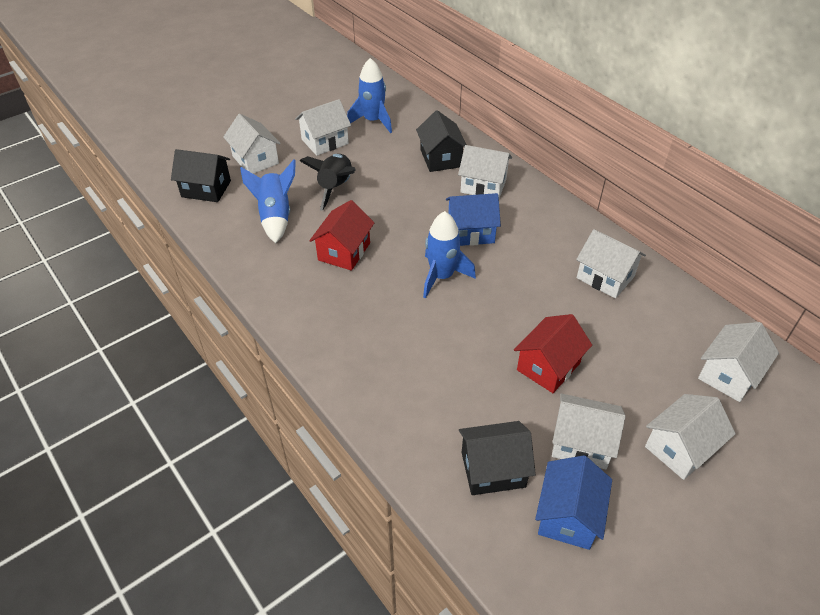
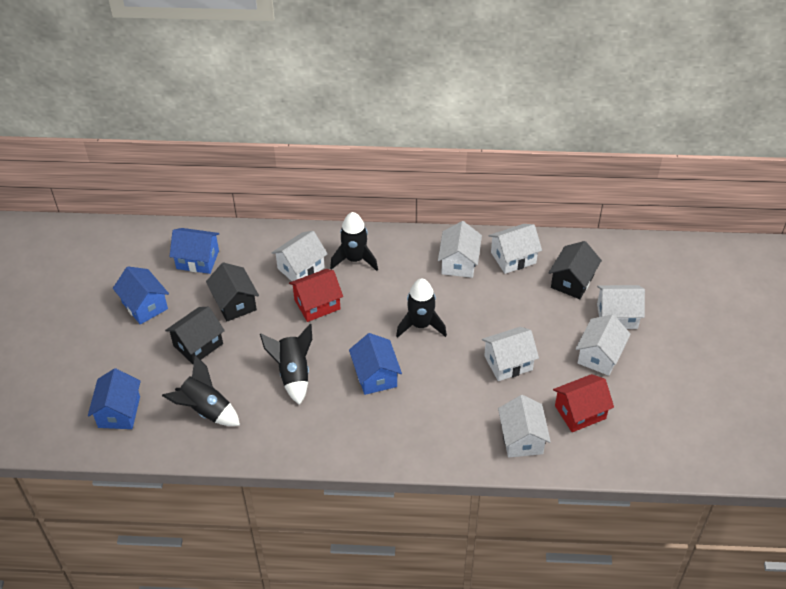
black rocket: [300,154,356,211] = 1 -> [162,355,240,426] [260,324,312,405] [330,212,378,271] [396,279,447,338] = 4
blue house: [446,193,501,246] [535,455,612,550] = 2 -> [88,368,141,429] [113,266,169,325] [169,228,220,274] [349,333,402,395] = 4
blue rocket: [240,159,296,243] [347,58,392,133] [423,211,476,298] = 3 -> none = 0

